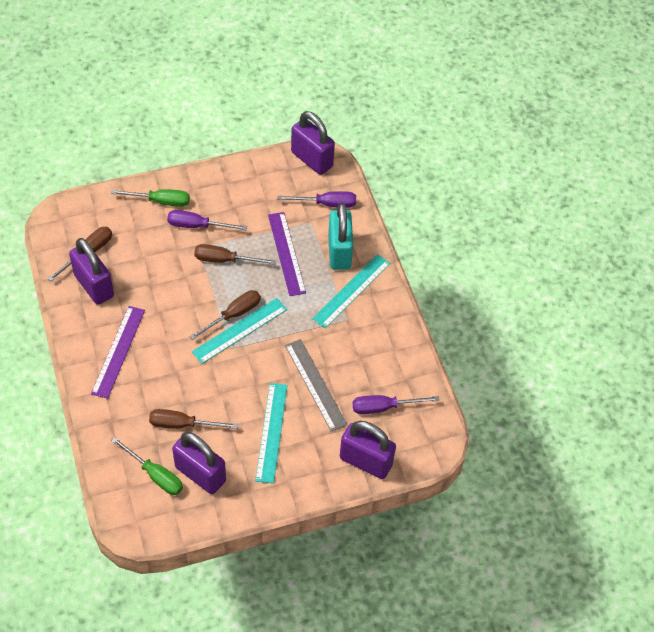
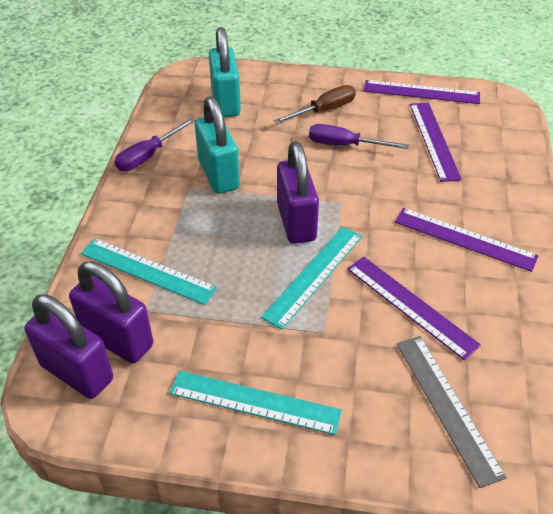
brown screwdriver: [48,227,112,281] [149,409,238,429] [189,290,261,340] [194,244,276,265] = 4 -> [274,85,356,124] = 1
green screwdriver: [110,189,190,207] [111,437,183,495] = 2 -> none = 0
purple padlock: [69,238,114,305] [172,432,226,494] [291,111,335,175] [340,421,396,479] = 4 -> [24,295,113,399] [69,261,153,363] [277,141,319,244] = 3
purple ruler: [91,306,145,399] [268,212,306,296] = 2 -> [347,257,481,360] [364,80,480,104] [395,208,538,272] [410,103,462,182] = 4
purple screwdriver: [167,210,247,230] [278,191,356,208] [353,395,439,414] = 3 -> [115,118,195,171] [309,124,409,149] = 2
turquoise padlock: [328,203,353,270] = 1 -> [195,96,240,194] [209,27,241,117] = 2

